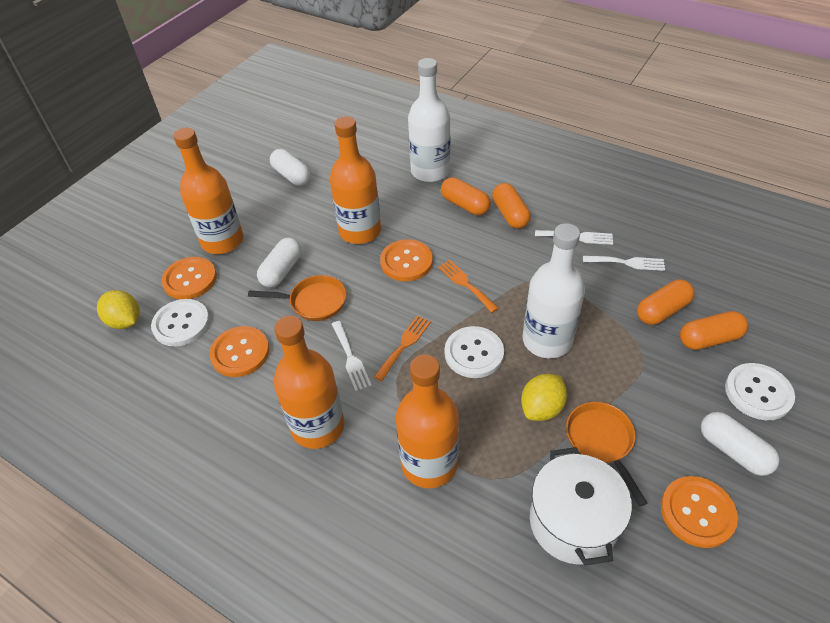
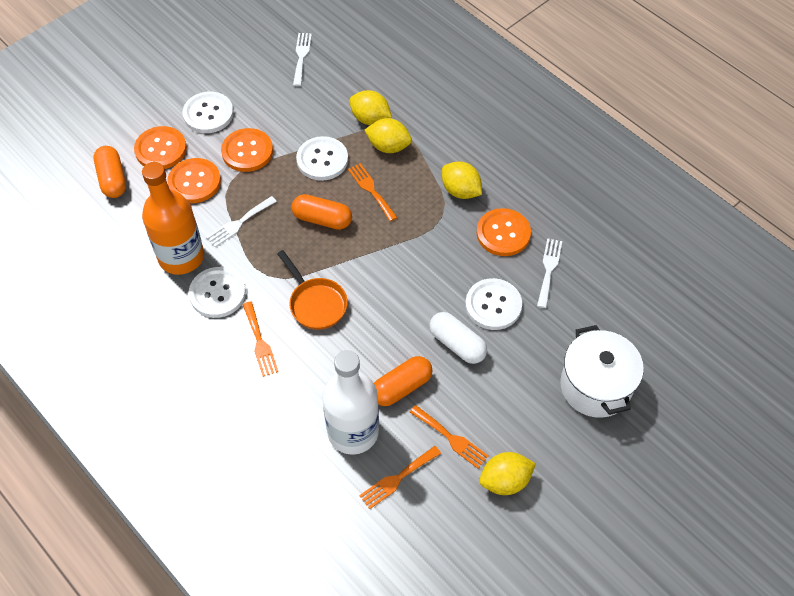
orange bottle: [173,128,243,254] [274,316,345,449] [330,116,381,244] [396,354,459,488] = 4 -> [142,162,204,275] = 1
orange capsule: [441,177,491,215] [492,183,531,229] [637,280,694,325] [680,311,748,350] = 4 -> [94,146,126,198] [292,194,352,230] [374,356,433,406] = 3
orange fork: [374,315,431,381] [438,260,499,313] = 2 -> [243,301,278,377] [348,163,398,222] [359,446,441,509] [410,405,488,468] = 4
orange pan: [248,275,346,321] [566,402,647,506] = 2 -> [277,250,348,330] = 1
white bottle: [408,58,450,182] [522,223,585,358] = 2 -> [322,350,379,455] = 1
white button: [151,299,210,346] [445,326,504,378] [725,363,795,420] = 3 -> [182,92,234,133] [189,267,246,318] [296,136,348,181] [465,278,522,330] = 4
white capsule: [257,237,302,287] [270,149,311,186] [701,412,780,476] = 3 -> [429,312,487,364] = 1
yellow lemon: [97,290,140,329] [521,374,567,421] = 2 -> [349,90,392,125] [364,118,412,153] [442,162,482,199] [479,452,536,495] = 4

